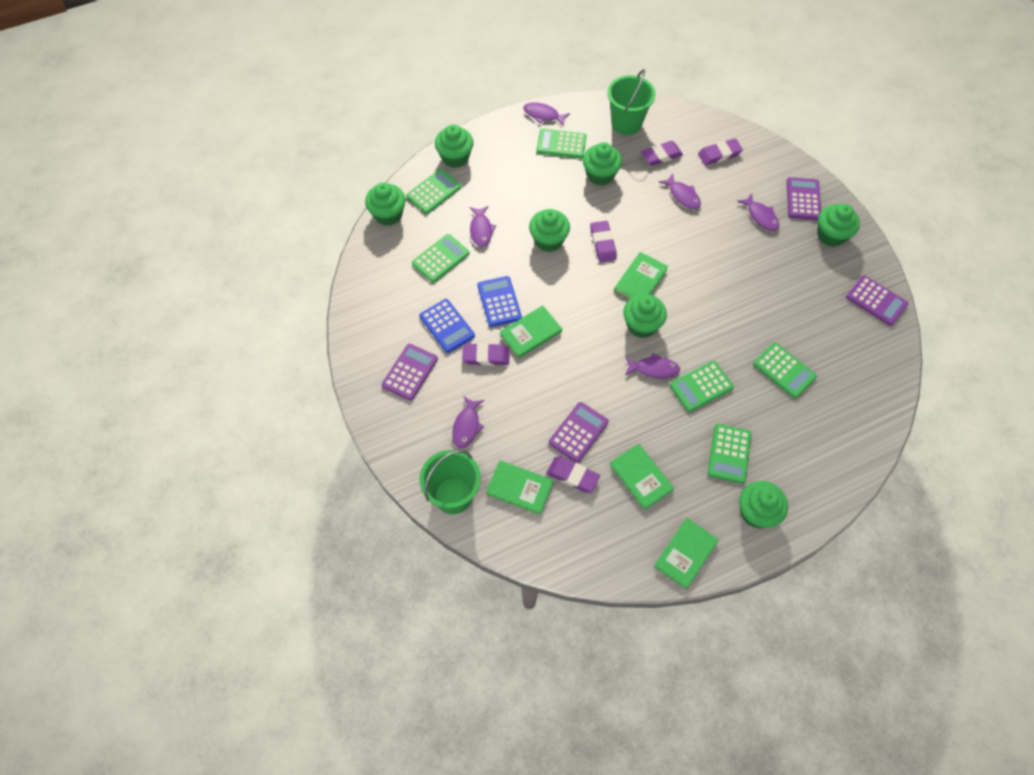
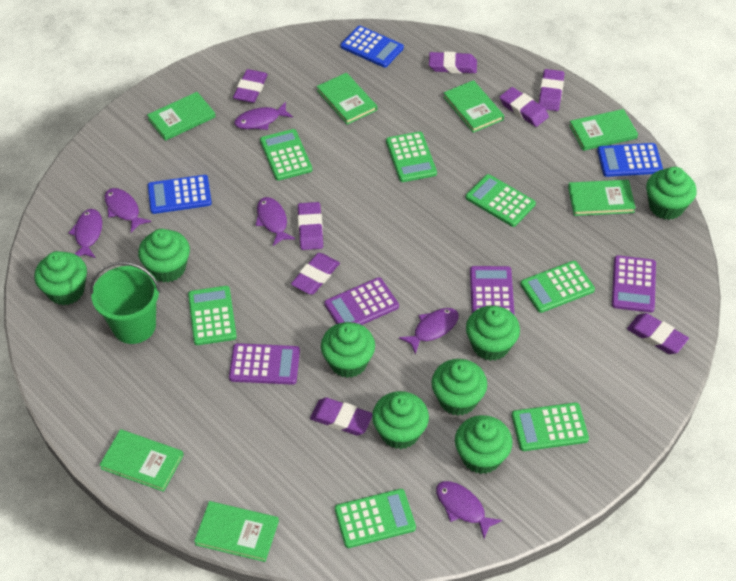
blue calculator: [419,299,475,353] [477,276,522,327] = 2 -> [148,175,212,214] [340,26,404,68] [597,143,663,177] = 3
green book: [486,460,553,515] [500,305,562,358] [609,444,674,510] [614,252,668,299] [654,518,719,589] = 5 -> [99,429,184,492] [147,92,216,141] [194,501,279,562] [317,73,377,125] [443,80,504,133] [568,180,636,216] [569,109,638,151] = 7
green bucket: [419,450,481,514] [607,69,656,135] = 2 -> [90,262,161,344] = 1
green calculator: [406,169,461,214] [412,234,469,283] [536,128,587,159] [670,361,734,412] [708,424,751,484] [753,343,817,398] = 6 -> [188,286,237,345] [260,129,312,181] [335,489,416,548] [386,132,437,182] [466,174,536,227] [512,402,589,451] [520,261,595,313] = 7
green cupcake: [365,183,406,226] [435,125,474,168] [529,209,570,252] [583,142,622,186] [623,294,667,338] [739,481,788,528] [817,204,860,247] = 7 -> [34,251,87,305] [138,229,190,282] [321,322,375,378] [372,391,429,449] [431,359,487,416] [455,415,513,474] [466,306,520,361] [646,167,697,220] = 8
purple eraser: [462,343,510,366] [547,457,600,493] [590,221,617,262] [641,141,683,166] [698,138,743,165] = 5 -> [233,69,268,103] [291,253,340,295] [298,202,323,250] [310,398,372,435] [429,52,477,74] [500,87,549,127] [538,69,564,111] [627,313,689,354] = 8

